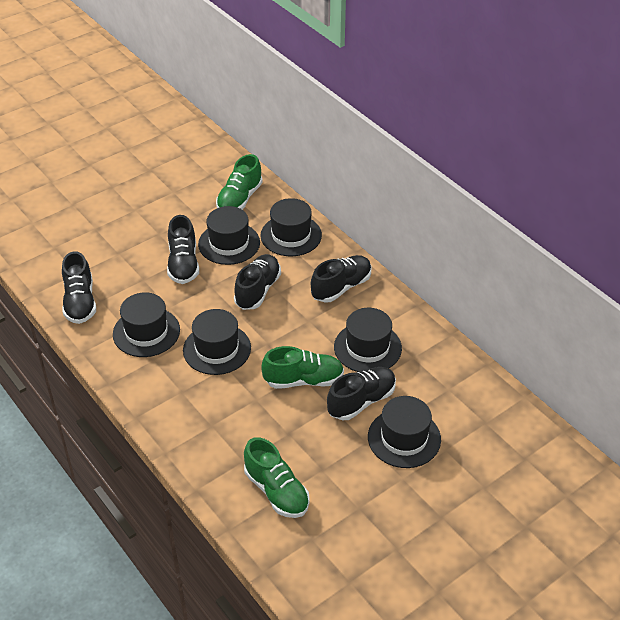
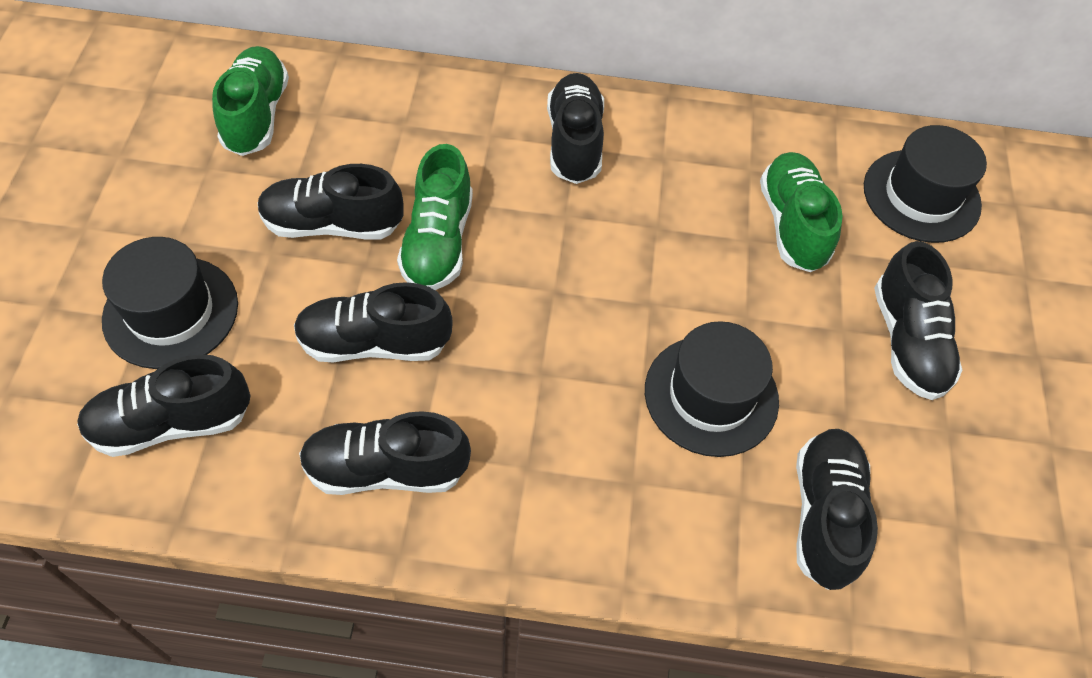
black hat: [113,292,180,357] [183,309,251,375] [198,206,260,265] [260,198,322,256] [334,308,402,372] [368,396,441,468] = 6 -> [102,237,238,369] [645,321,779,457] [864,125,987,243] = 3
black shoe: [62,251,96,324] [167,215,199,284] [234,254,281,310] [311,255,371,303] [327,367,396,420] = 5 -> [77,354,251,457] [257,164,404,240] [294,282,453,362] [299,411,471,495] [547,73,604,184] [796,429,878,590] [874,241,962,400] = 7

